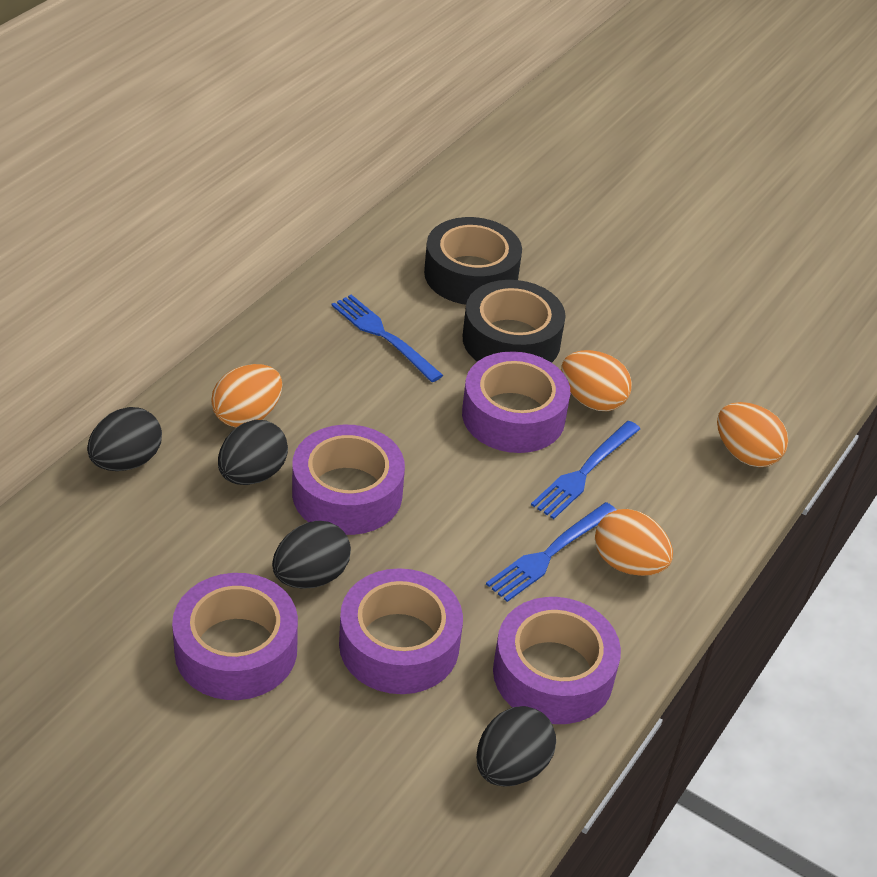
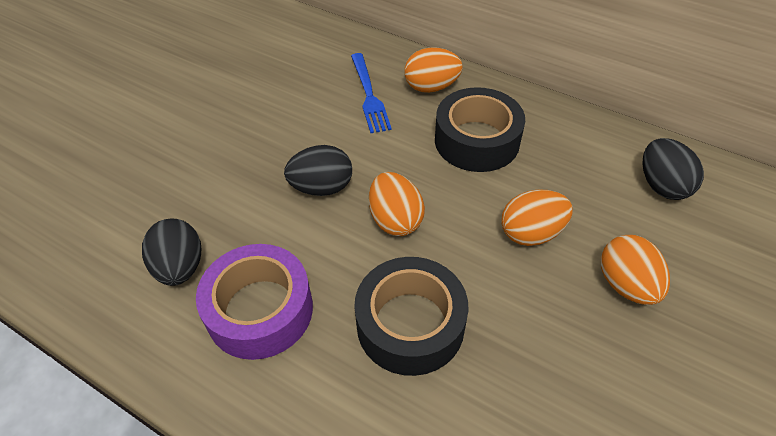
black egg: [87,407,162,471] [218,420,288,485] [272,521,351,588] [476,706,556,786] = 4 -> [142,218,201,286] [284,145,352,196] [642,138,704,200] = 3
blue fork: [332,295,443,382] [486,502,616,602] [531,421,640,519] = 3 -> [351,53,392,133] = 1
purple tape: [172,573,298,700] [292,425,405,535] [339,568,463,694] [462,351,570,453] [493,597,621,724] = 5 -> [196,244,313,360] = 1

